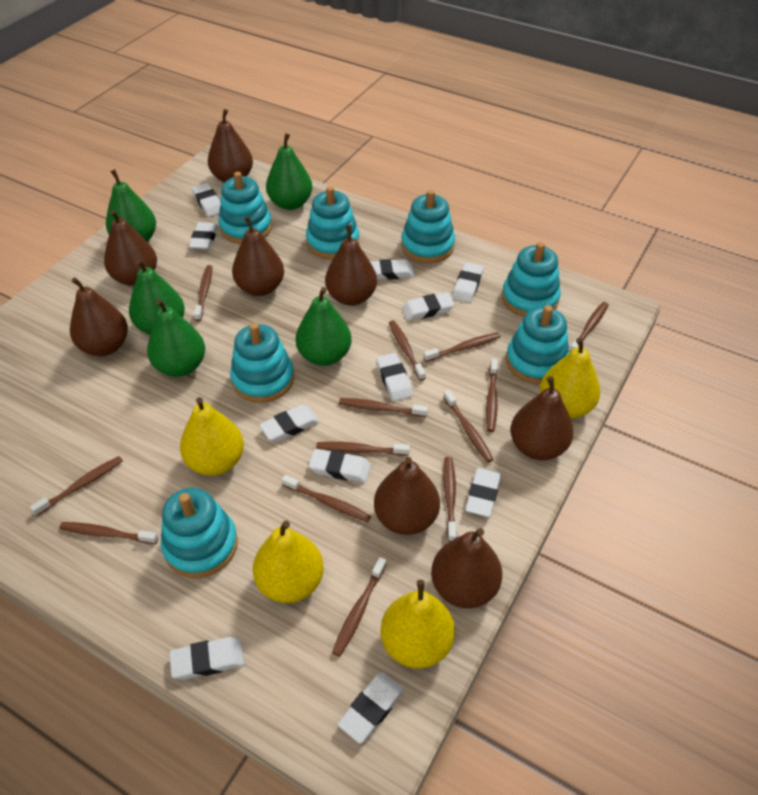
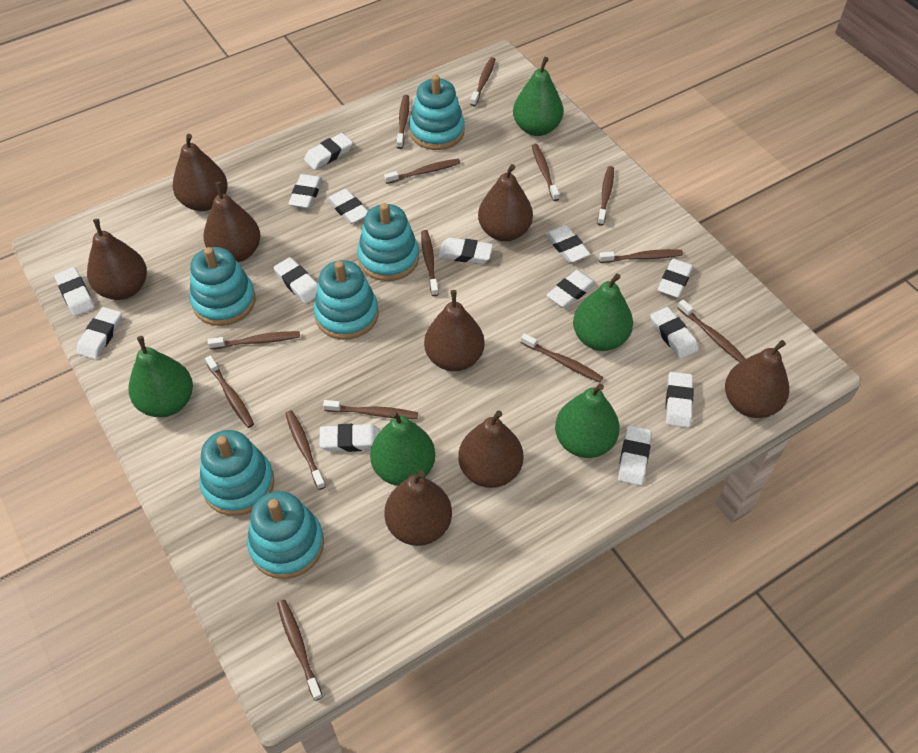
brown toothbrush: [30,456,123,516] [59,522,158,544] [194,265,212,321] [282,475,371,522] [316,442,410,456] [332,557,386,657] [339,398,428,417] [389,320,426,381] [424,333,500,362] [443,390,494,463] [443,457,457,542] [486,359,498,432] [569,302,608,352] = 13 -> [205,355,254,428] [208,331,300,349] [277,600,323,701] [285,410,326,490] [323,400,418,419] [384,159,460,184] [397,95,409,149] [421,230,439,296] [470,57,496,106] [521,333,603,383] [532,144,559,201] [597,166,614,226] [599,249,683,263] [677,300,746,362] = 14
turquoise stacking toy: [161,488,238,578] [218,172,272,244] [230,323,294,403] [306,186,359,259] [401,190,455,263] [502,242,561,317] [506,305,569,384] = 7 -> [190,247,256,326] [200,430,274,516] [247,491,324,579] [314,260,378,340] [357,203,419,281] [409,75,465,150] = 6
white eraser: [169,637,244,680] [189,222,218,250] [192,183,221,217] [259,405,319,442] [309,449,371,483] [338,672,404,744] [370,259,414,280] [376,353,413,401] [402,292,455,321] [452,262,483,303] [465,468,501,517] = 11 -> [54,267,95,316] [77,307,122,359] [273,257,318,304] [288,174,322,209] [304,133,353,170] [319,424,380,452] [327,189,368,224] [438,238,493,264] [545,225,590,263] [547,270,596,308] [618,425,652,486] [650,307,699,359] [658,258,693,298] [666,372,694,428] = 14
yellow pear: [180,397,244,476] [253,521,324,603] [381,580,455,669] [540,337,600,419] = 4 -> none = 0

